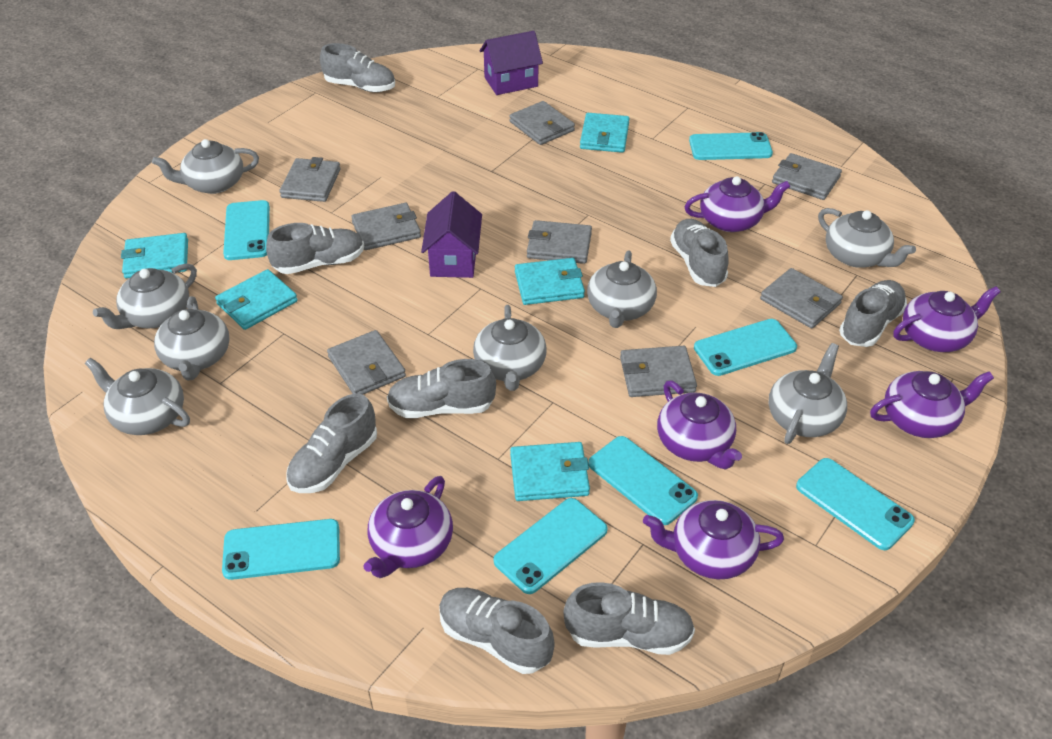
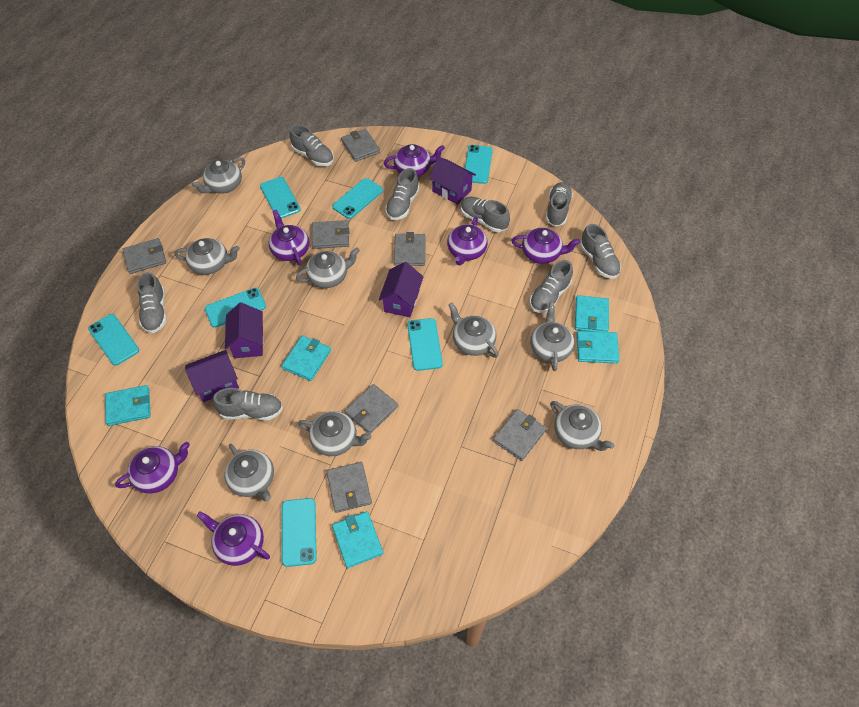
grey wallet: [279,157,341,202] [327,330,406,395] [351,203,421,250] [509,101,575,145] [527,220,592,264] [620,346,697,397] [760,268,843,329] [772,153,842,200] = 8 -> [122,238,166,274] [312,220,349,249] [326,462,372,513] [341,129,380,162] [345,384,398,434] [394,232,426,266] [493,409,546,461] = 7
purple house: [421,191,482,278] [479,31,543,95] = 2 -> [185,350,239,402] [225,302,264,358] [379,262,423,317] [429,157,476,205] = 4

